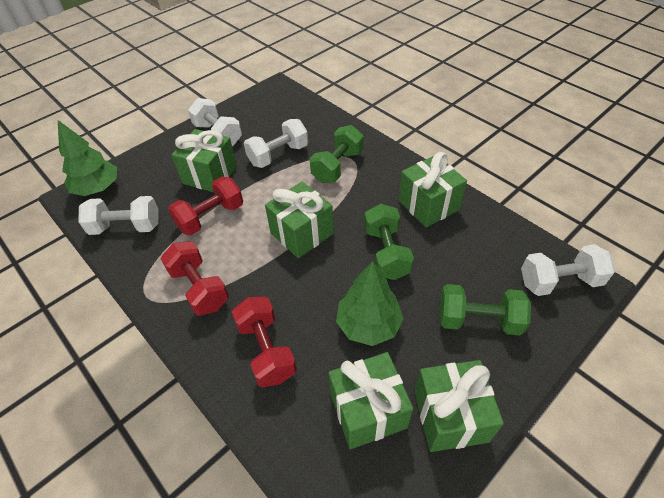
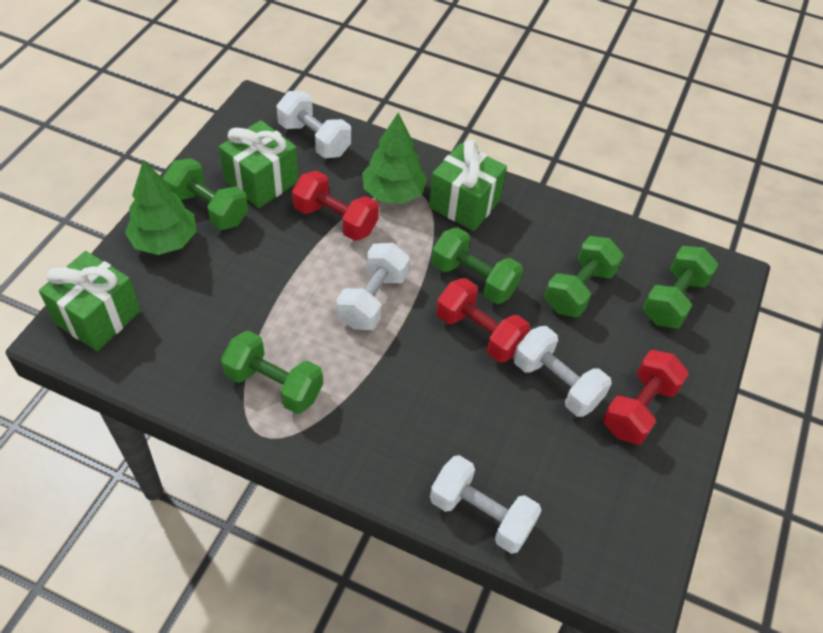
green dumbbell: [310,125,364,183] [364,204,414,280] [439,284,531,336] = 3 -> [163,158,248,230] [221,331,323,414] [432,227,523,304] [545,236,623,317] [643,246,718,328] = 5
green gift: [172,129,237,192] [265,181,334,258] [329,352,413,449] [398,152,467,228] [414,360,504,452] = 5 -> [39,251,141,351] [219,120,299,208] [429,140,507,231] = 3

